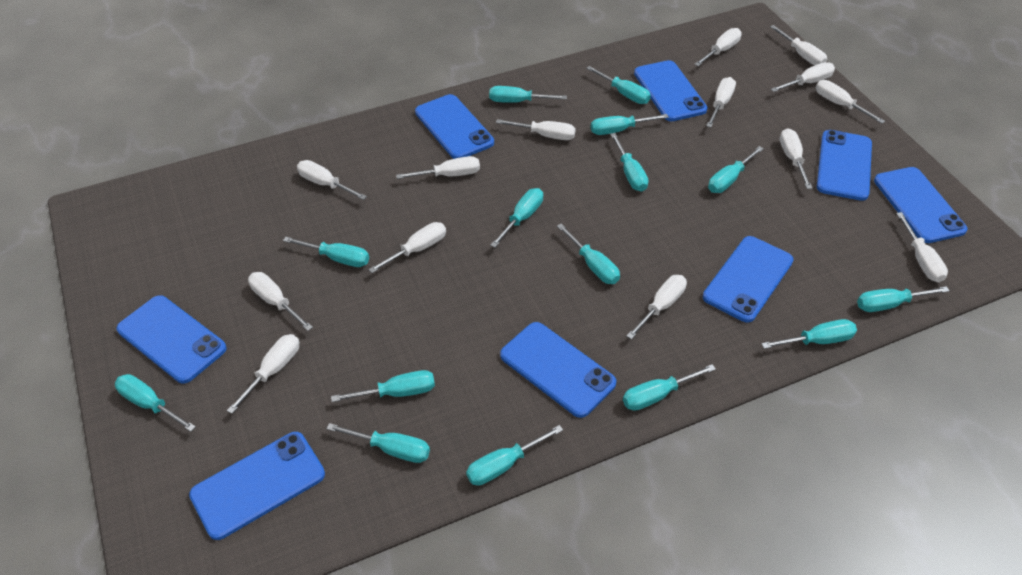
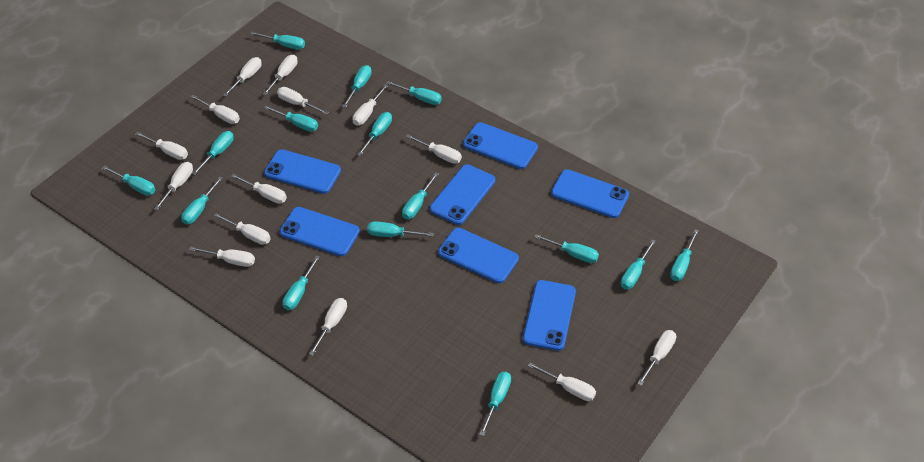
blue phone: [117,295,227,384] [189,432,325,540] [415,94,494,159] [500,322,616,418] [634,60,708,121] [703,236,794,322] [817,130,872,201] [874,167,968,243] = 8 -> [264,149,341,194] [280,207,360,256] [430,164,495,225] [438,228,519,283] [463,122,538,169] [523,280,576,351] [551,169,629,218] = 7

